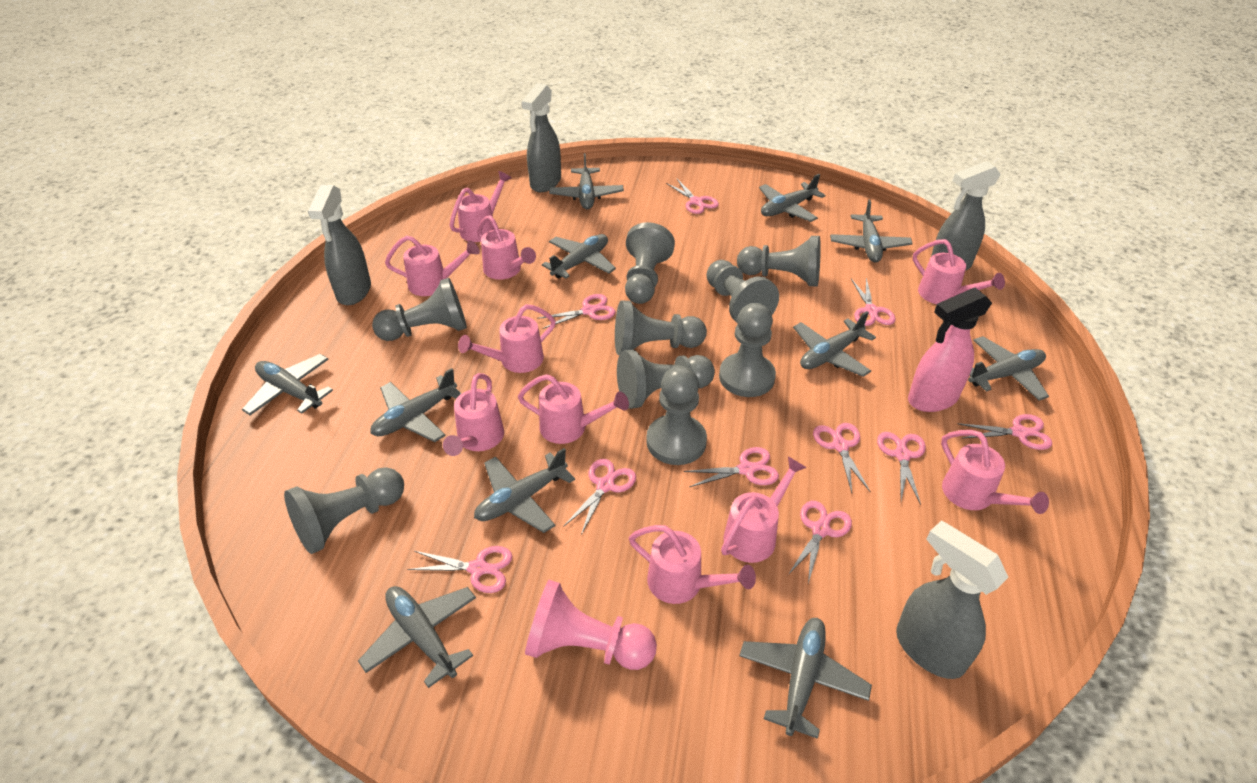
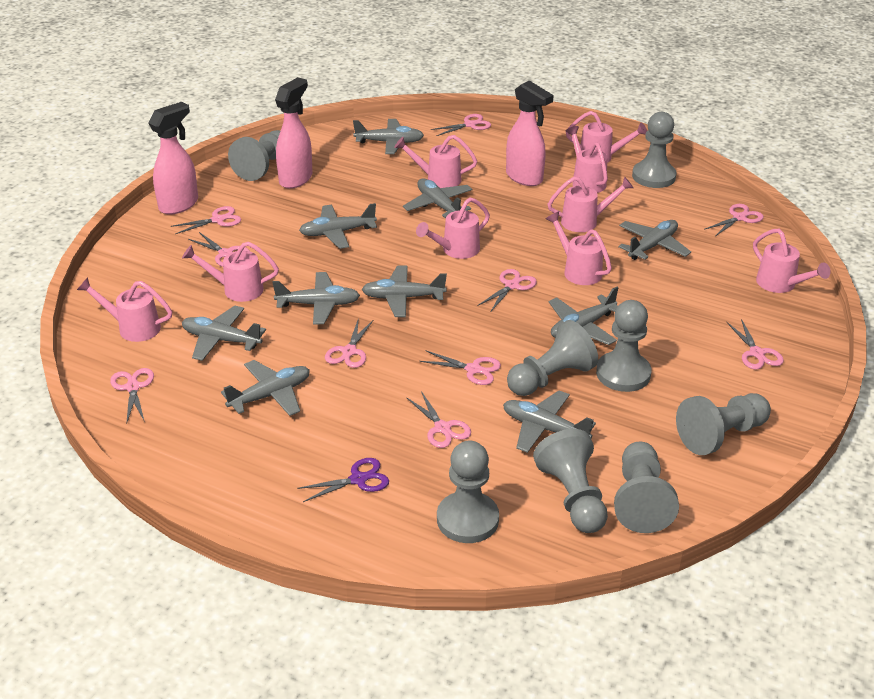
grey pawn: [284,467,404,554] [372,278,467,341] [615,300,707,355] [617,350,715,409] [625,222,675,304] [646,366,707,465] [707,260,779,323] [719,303,776,397] [737,236,821,286] = 9 -> [228,130,280,181] [437,441,499,543] [507,320,598,396] [533,429,608,533] [596,300,651,392] [614,442,679,533] [632,112,677,188] [676,393,771,455] = 8
grey plane: [242,354,333,415] [358,586,476,688] [370,368,462,442] [474,448,575,533] [542,234,616,279] [549,153,624,210] [739,618,872,739] [759,174,826,222] [793,311,876,377] [830,200,913,262] [968,336,1049,401] = 11 -> [182,305,266,361] [221,360,310,416] [272,272,360,325] [299,203,377,249] [353,119,424,154] [361,266,447,317] [403,178,473,218] [503,391,596,453] [549,287,619,345] [618,220,691,260] = 10
grey spray bottle: [308,185,371,305] [521,83,561,192] [896,520,1008,679] [931,161,1001,271] = 4 -> none = 0
pink pawn: [525,580,657,670] = 1 -> none = 0
pink spray bottle: [908,288,992,412] = 1 -> [148,102,198,215] [275,77,313,189] [506,80,554,186] = 3
pink watering can: [385,236,480,296] [443,373,504,456] [450,171,511,242] [458,304,556,373] [477,215,536,280] [518,374,629,444] [629,525,756,604] [721,456,807,563] [913,239,1005,304] [941,430,1049,514] = 10 -> [77,277,172,342] [182,242,279,302] [394,135,477,188] [416,197,490,259] [546,211,612,285] [548,177,634,232] [566,111,647,163] [566,126,608,193] [753,229,831,293] = 9
purple scissors: none = 0 -> [297,458,389,502] = 1

